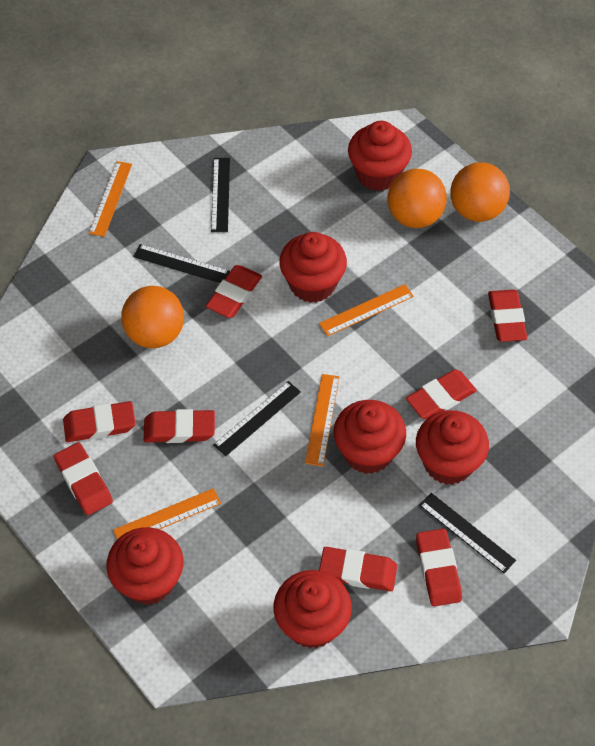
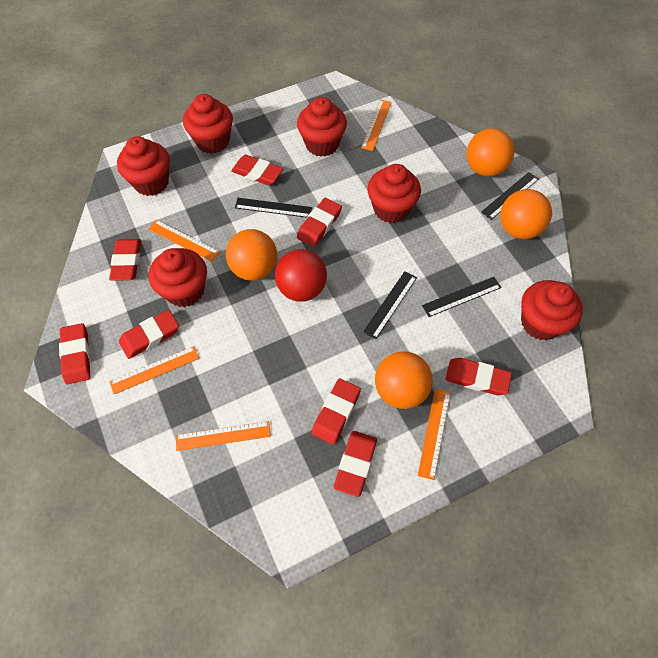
orange ball: [121,286,184,348] [387,169,447,228] [450,162,510,222] = 3 -> [226,229,277,281] [375,351,433,409] [466,128,515,176] [500,189,552,239] = 4
orange ruler: [89,161,132,237] [113,488,221,539] [305,374,340,466] [319,284,414,336] = 4 -> [109,346,199,394] [148,220,220,262] [176,421,271,451] [361,99,392,151] [418,389,451,480] = 5
red ball: none = 0 -> [275,249,327,302] = 1

